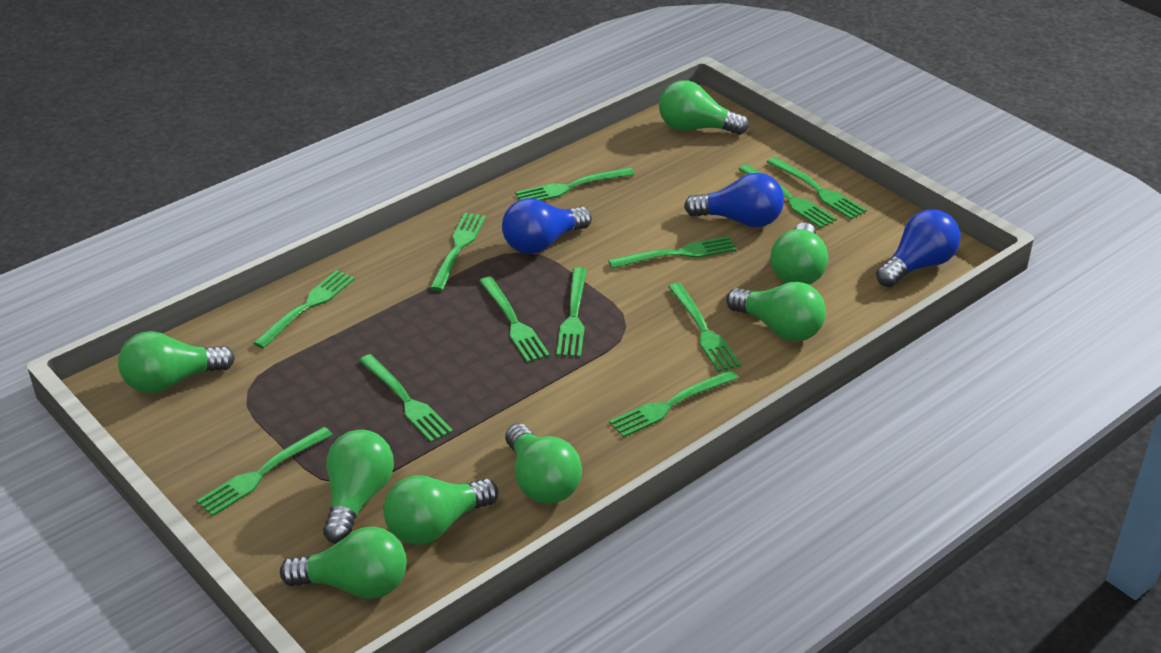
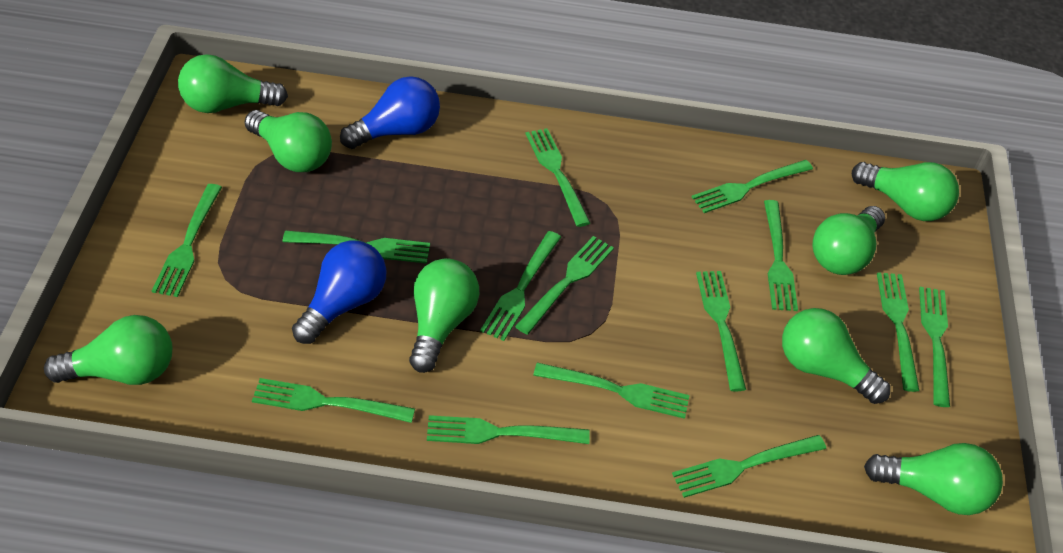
blue light bulb: [502,198,592,254] [684,173,784,228] [876,210,961,287] = 3 -> [292,240,387,344] [340,76,440,149] = 2
green fork: [196,427,333,516] [253,270,355,349] [359,354,453,443] [430,213,486,291] [479,277,550,363] [515,167,635,201] [556,267,587,357] [608,236,737,269] [609,370,738,438] [668,283,741,372] [738,164,837,228] [767,157,867,220] = 12 -> [152,184,222,297] [252,378,415,423] [283,231,430,264] [427,415,590,444] [480,231,561,341] [515,236,614,335] [526,128,590,227] [533,363,690,419] [672,435,826,498] [692,160,813,213] [696,271,746,391] [764,200,798,311] [877,272,919,392] [919,287,950,407] = 14

